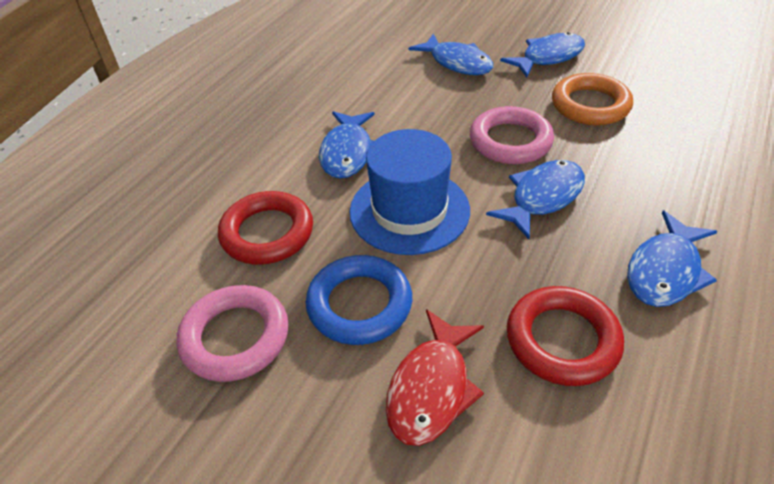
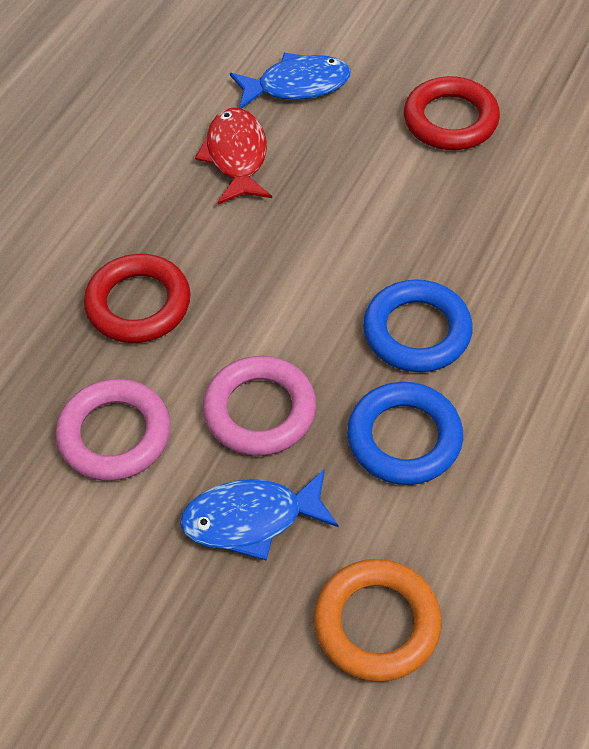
blue fish: [319,111,375,179] [408,33,493,75] [486,160,585,239] [500,32,585,77] [627,211,717,307] = 5 -> [180,469,339,560] [230,53,351,109] = 2
blue hat: [349,129,470,255] = 1 -> none = 0
blue ring: [306,255,412,345] = 1 -> [347,382,463,485] [363,280,473,372] = 2

